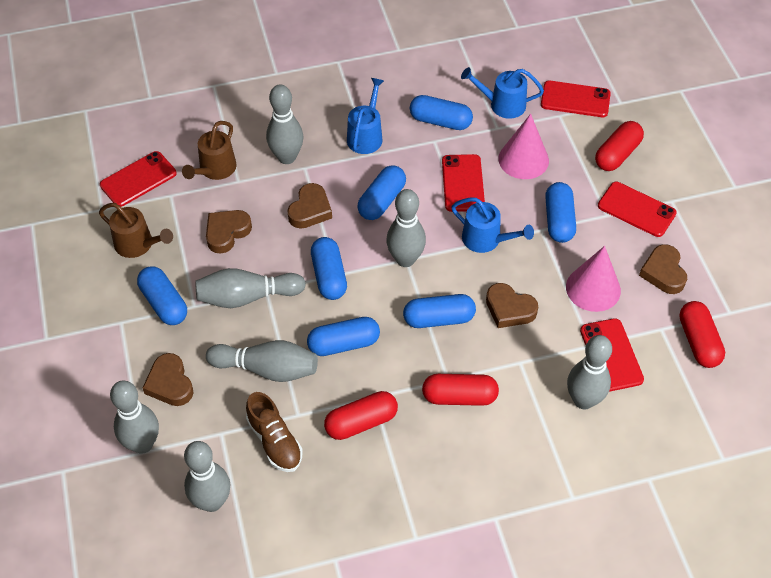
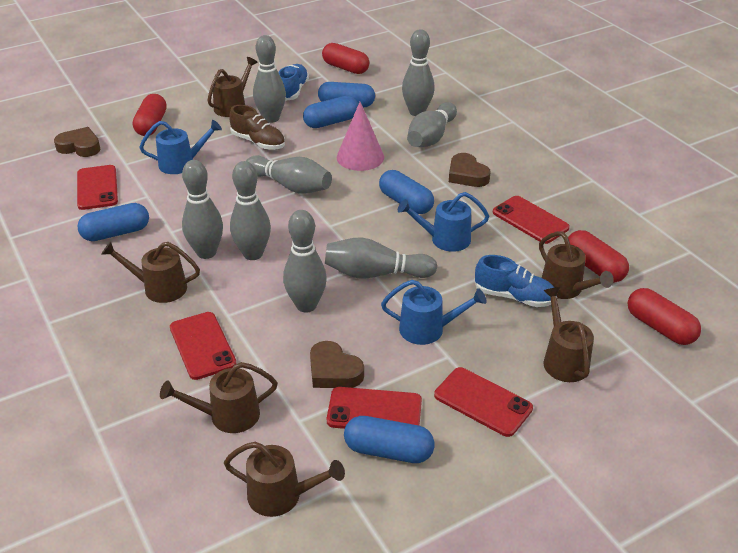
blue capsule: [137,266,187,325] [307,317,380,356] [311,237,347,300] [357,165,406,220] [403,294,476,328] [410,95,473,130] [545,182,576,243] = 7 -> [77,203,149,241] [303,96,358,128] [318,82,375,107] [344,416,435,463] [379,170,434,214] = 5
blue shoe: none = 0 -> [278,64,309,101] [474,255,557,307] = 2
brown heart: [143,353,194,406] [206,210,252,254] [287,183,332,229] [486,283,538,328] [639,244,687,294] = 5 -> [54,127,101,157] [310,341,364,388] [449,153,491,187] = 3
brown watering can: [99,203,173,258] [182,121,237,180] = 2 -> [101,241,200,303] [160,362,277,433] [207,57,258,117] [224,442,345,517] [539,231,614,299] [543,287,594,382] = 6
grey bowling pin: [110,381,159,454] [184,441,230,512] [195,268,306,308] [206,340,318,382] [266,84,304,164] [386,189,426,267] [567,335,612,409] = 7 -> [182,160,223,259] [230,161,271,260] [246,155,332,194] [253,35,286,123] [283,210,327,313] [325,237,437,279] [402,29,435,116] [407,102,457,147] = 8
pink cone: [498,114,549,179] [566,246,621,312] = 2 -> [337,102,384,171] = 1

